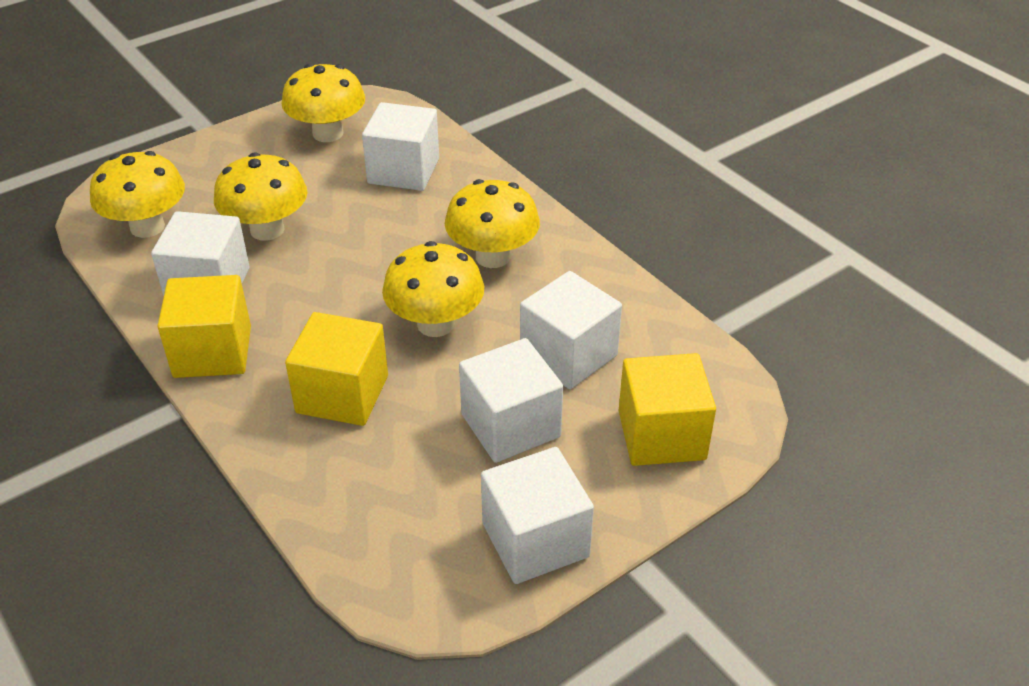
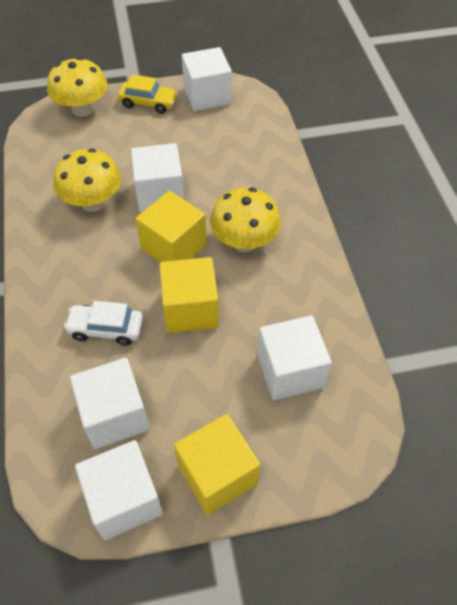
white car: none = 0 -> [64,301,143,346] = 1
yellow car: none = 0 -> [118,74,178,114] = 1
yellow mushroom: [90,151,185,238] [214,152,307,241] [281,64,365,142] [382,241,484,337] [445,179,540,268] = 5 -> [47,57,107,117] [53,149,121,212] [210,188,281,252] = 3

